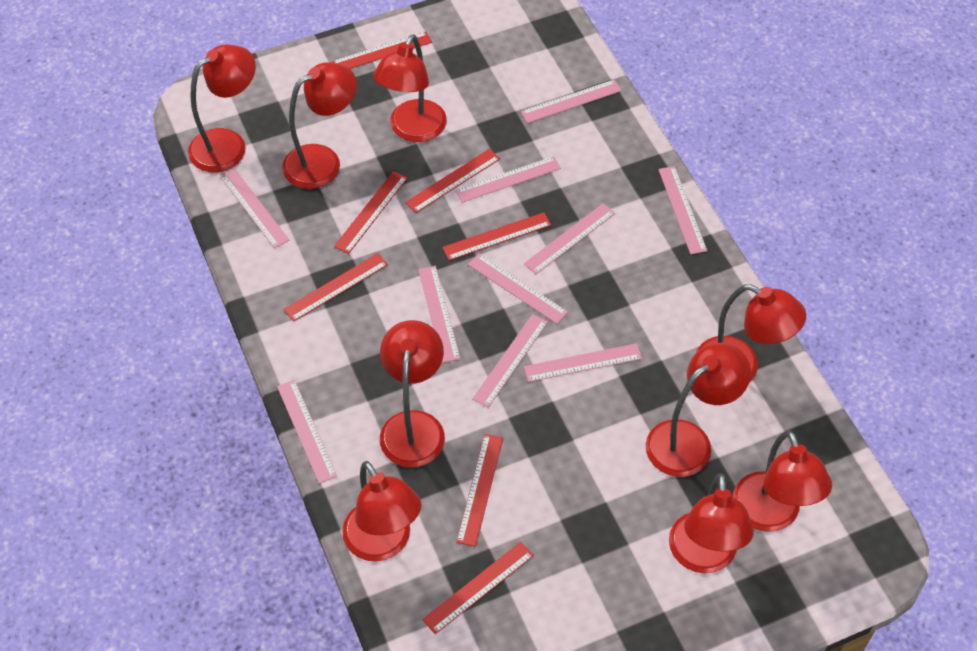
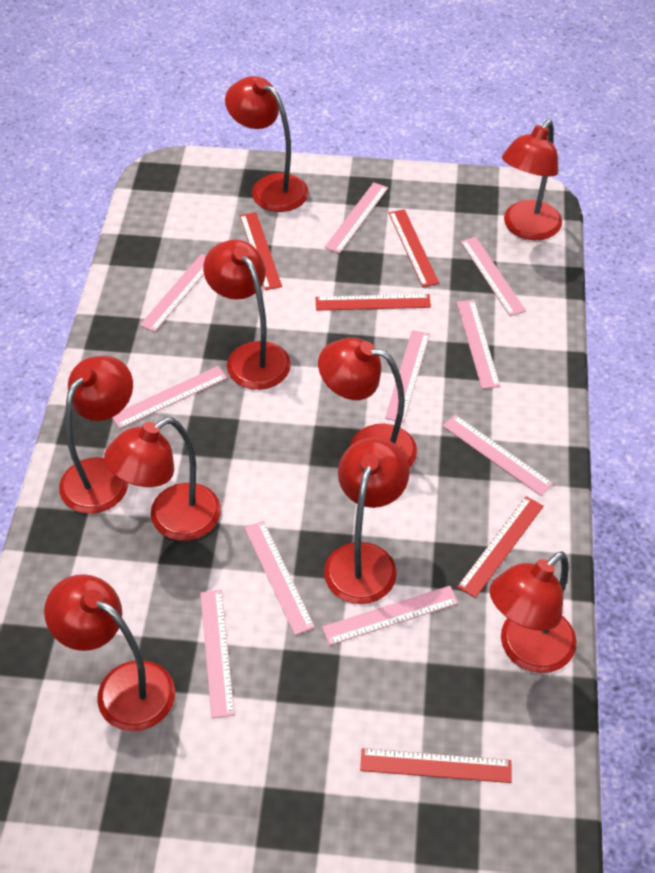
red ruler: [284,253,388,322] [332,32,432,69] [334,171,408,254] [405,149,500,213] [422,542,534,634] [442,212,551,261] [456,434,503,547] = 7 -> [240,212,282,290] [316,294,431,310] [360,748,511,783] [389,209,439,287] [457,496,544,598] = 5

